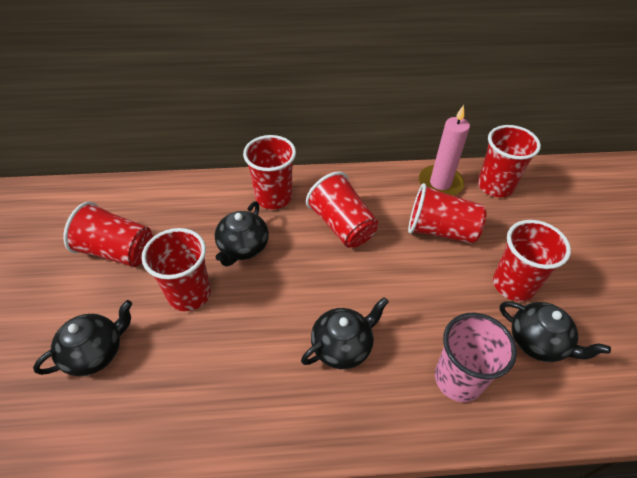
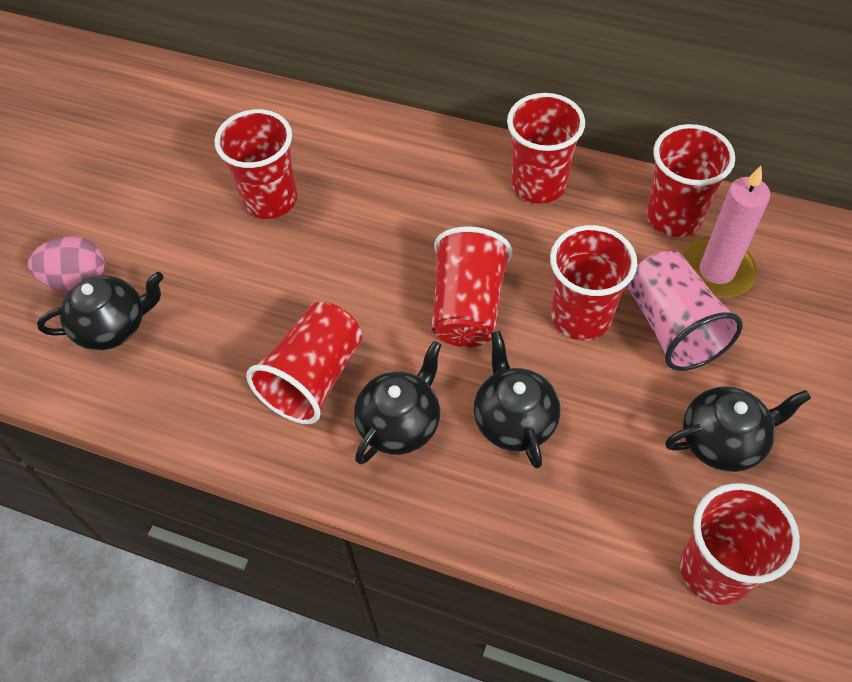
pink egg: none = 0 -> [28,236,105,291] = 1

